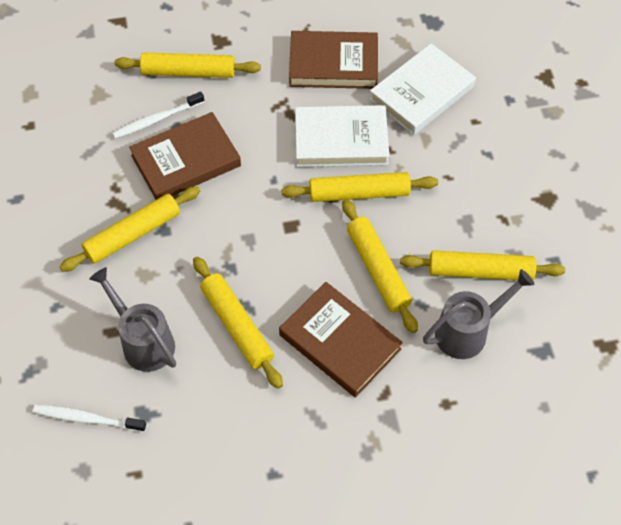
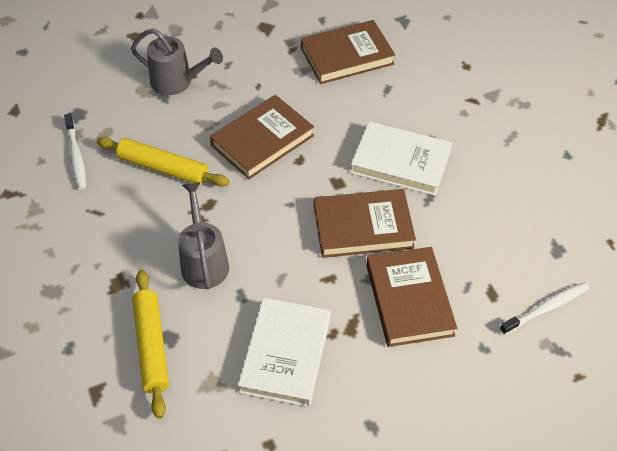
brown book: [129,112,241,200] [279,282,403,398] [289,31,378,89] = 3 -> [210,95,314,179] [301,20,395,84] [314,189,416,258] [366,247,457,347] = 4
yellow rolling pin: [60,187,200,272] [114,52,261,78] [193,257,283,389] [281,172,438,202] [342,199,418,333] [400,250,565,280] = 6 -> [97,137,230,187] [132,270,169,419] = 2

